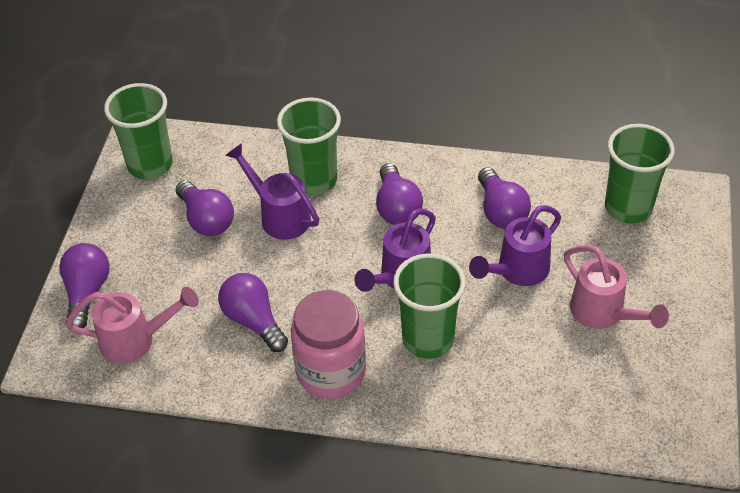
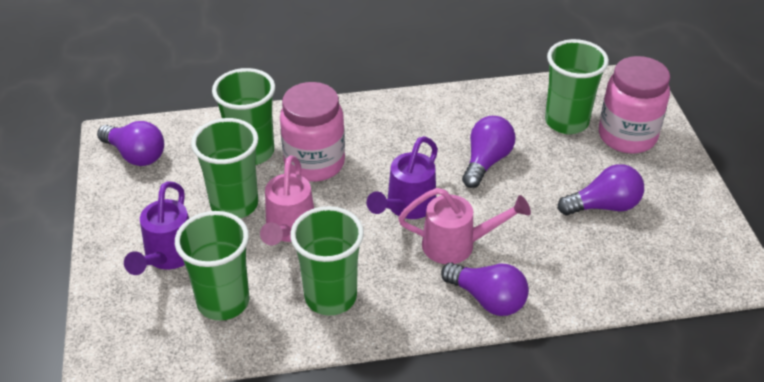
green cup: [104,83,173,180] [277,98,341,195] [393,253,465,359] [605,124,675,224] = 4 -> [175,211,249,321] [191,118,258,218] [212,68,275,165] [290,206,364,316] [545,39,609,134] = 5
pink jar: [291,290,366,399] = 1 -> [280,82,345,182] [599,56,670,154] = 2
purple light bulb: [59,243,110,328] [176,180,234,236] [218,273,288,352] [376,163,423,225] [478,167,531,229] = 5 -> [97,121,164,166] [441,262,529,316] [462,116,516,188] [558,164,644,215] = 4
purple watering can: [225,143,319,240] [355,208,436,292] [469,205,561,286] = 3 -> [124,181,189,275] [367,136,438,219] = 2

